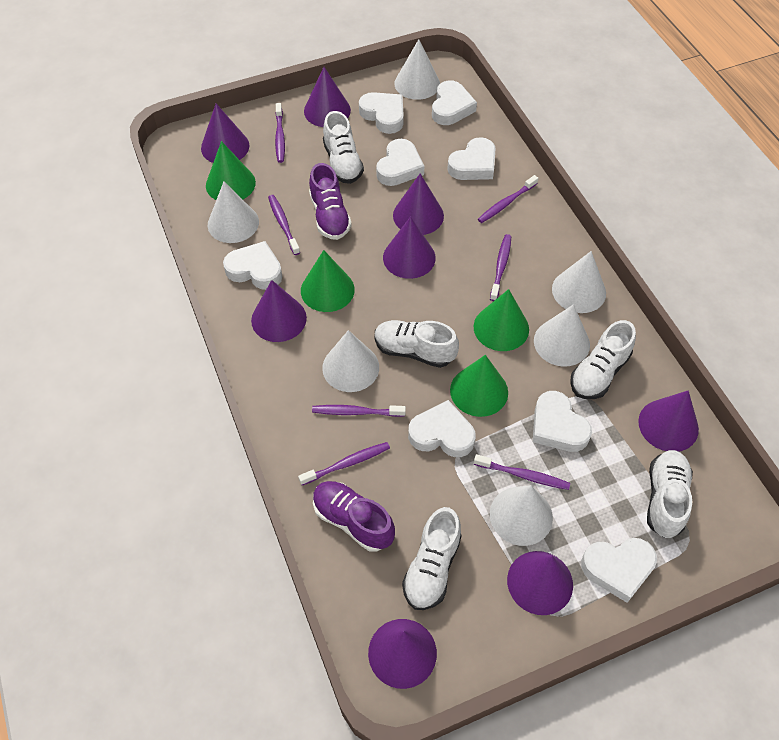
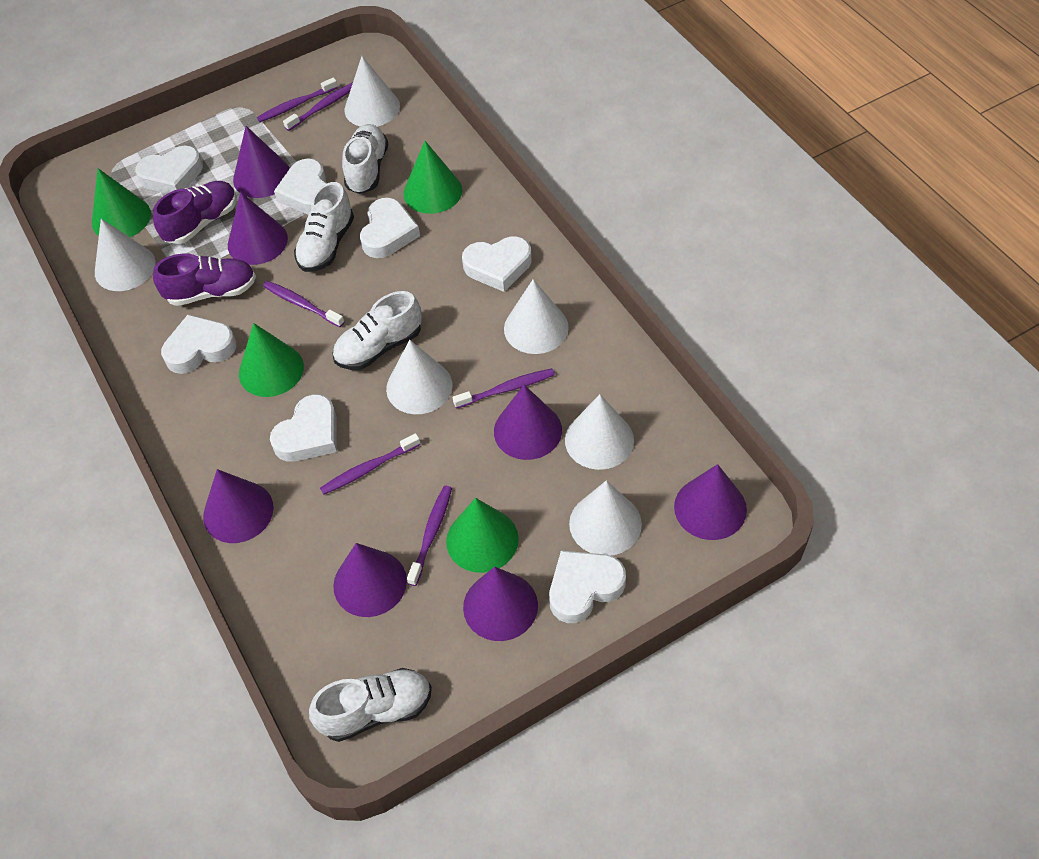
purple cone: [201,104,249,163] [251,280,307,342] [304,67,351,127] [368,619,437,689] [383,216,436,279] [393,174,444,235] [507,551,573,615] [638,390,699,452] = 8 -> [203,469,274,543] [228,192,288,265] [233,126,290,198] [333,543,407,617] [463,567,538,641] [494,385,562,460] [674,464,747,540] = 7
purple toothbrush: [268,195,300,255] [275,103,285,163] [298,442,390,485] [312,405,406,417] [474,454,570,490] [478,175,538,223] [490,234,511,301] = 7 -> [257,77,338,122] [263,281,344,327] [283,82,353,131] [320,433,421,495] [407,485,452,586] [452,368,555,409] = 6
white heart: [223,241,283,290] [359,92,404,134] [376,139,424,186] [408,400,476,457] [432,80,477,125] [447,137,496,180] [533,391,592,452] [581,538,657,603] = 8 -> [135,146,203,193] [161,315,237,374] [270,394,337,462] [274,159,326,215] [360,198,420,258] [462,236,532,292] [549,551,626,623] = 7
white shoe: [323,111,364,184] [374,320,459,368] [402,507,462,610] [570,320,636,399] [647,450,693,538] = 5 -> [294,182,354,272] [309,668,432,742] [332,291,422,370] [342,124,388,194] = 4

